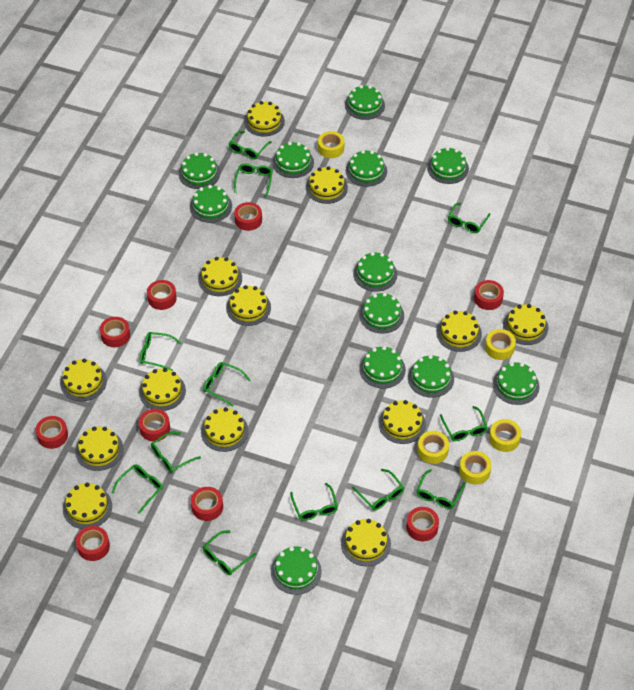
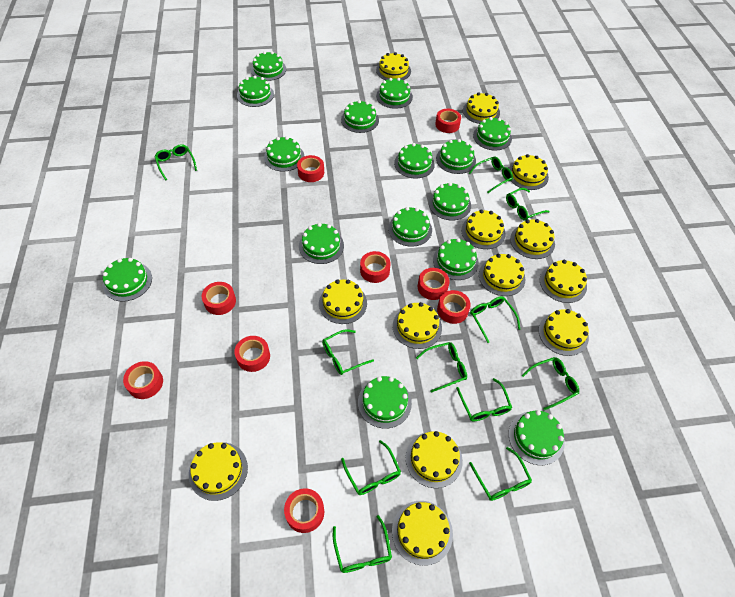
green cake: [178,152,220,189] [190,185,232,223] [271,546,321,595] [272,142,314,178] [345,85,385,120] [346,150,387,187] [353,252,397,292] [359,293,404,333] [359,346,406,388] [408,355,454,398] [427,147,469,184] [493,362,540,405] = 12 -> [103,258,152,302] [237,76,274,107] [251,51,286,81] [264,136,304,172] [299,223,344,264] [341,100,379,133] [358,376,412,429] [376,78,413,109] [388,207,432,247] [394,143,435,179] [429,182,471,220] [433,238,479,280] [436,139,476,174] [473,117,512,150] [508,410,565,465] = 15
green glasses: [112,464,163,514] [140,332,181,371] [151,432,201,473] [203,362,251,407] [203,530,257,575] [228,131,271,160] [234,163,273,197] [290,483,338,521] [352,469,404,511] [416,469,465,509] [440,406,488,441] [448,202,490,233] = 12 -> [154,144,197,181] [322,329,374,375] [333,515,392,573] [341,440,401,495] [416,342,467,393] [456,378,512,422] [469,157,513,193] [469,447,532,501] [470,296,520,343] [506,188,550,221] [522,357,579,410] = 11
yellow tape: [318,131,344,158] [417,431,449,464] [459,451,492,485] [485,329,516,360] [489,419,521,452] = 5 -> none = 0

